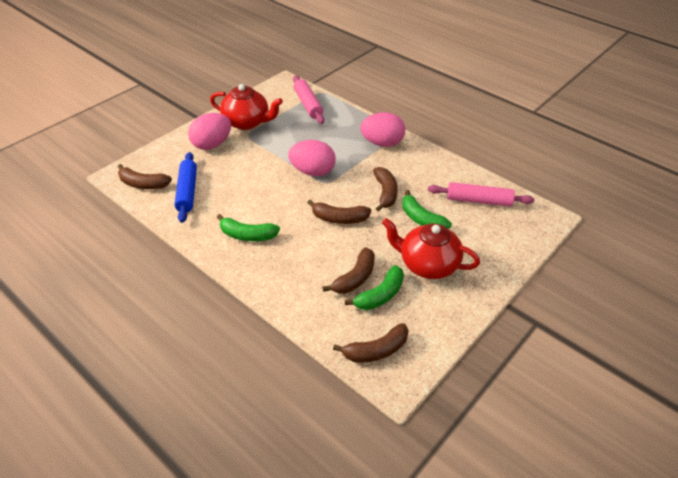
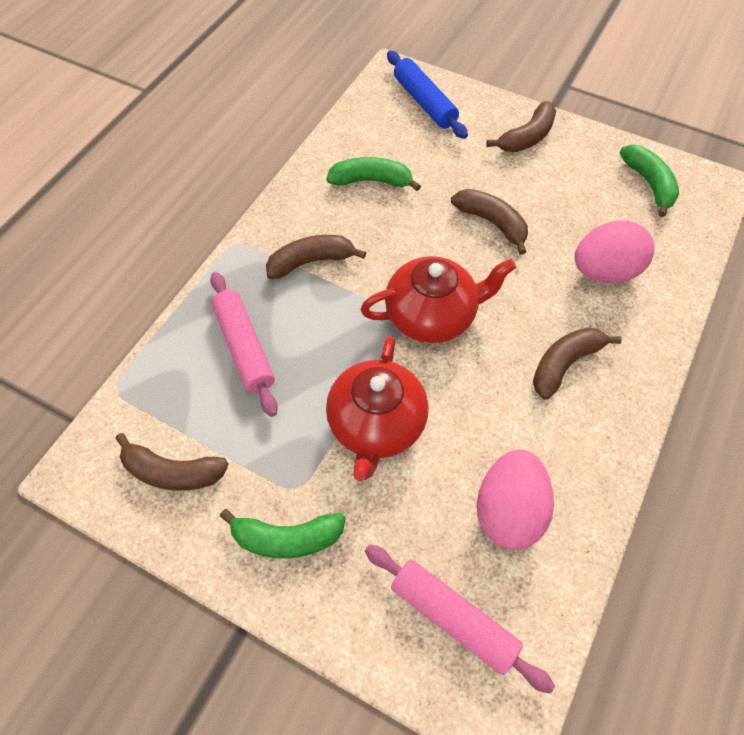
pink egg: [188,113,231,150] [288,140,336,176] [360,112,405,147] = 3 -> [477,450,554,550] [575,220,655,283] = 2

